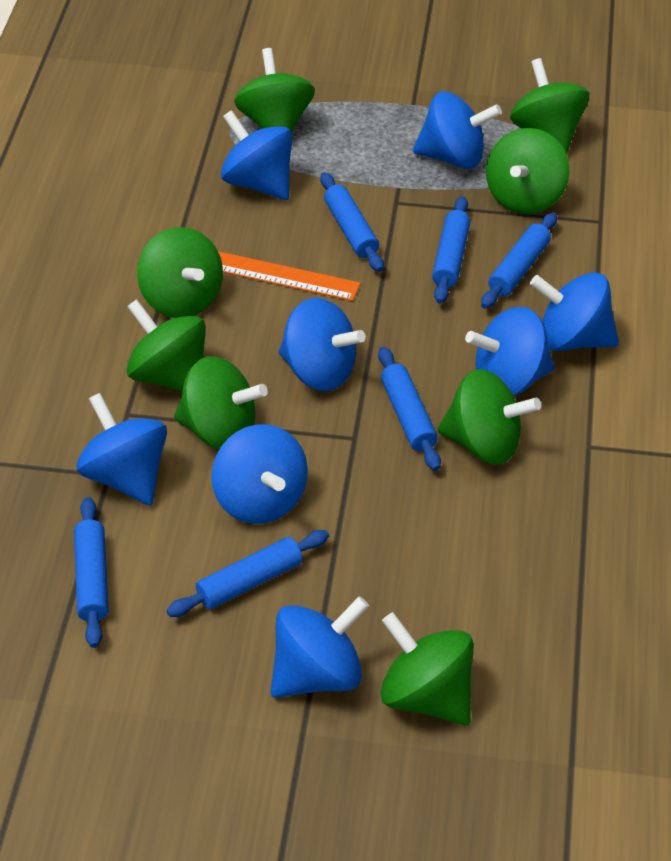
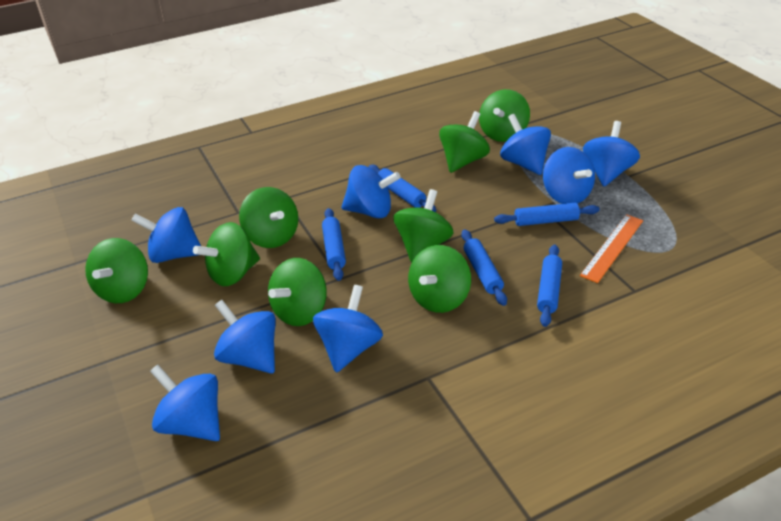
blue rolling pin: [74,497,109,648] [166,530,329,617] [320,172,384,272] [378,347,441,471] [432,196,470,304] [481,213,557,309] = 6 -> [322,208,346,281] [368,165,436,212] [461,229,507,306] [494,203,600,226] [537,245,562,327] = 5

